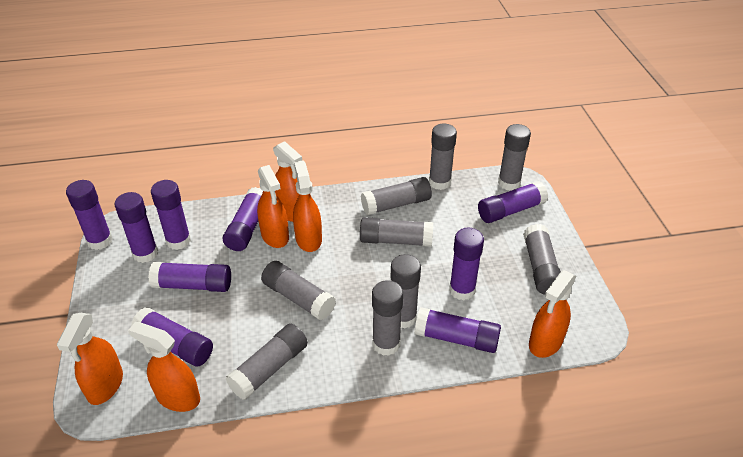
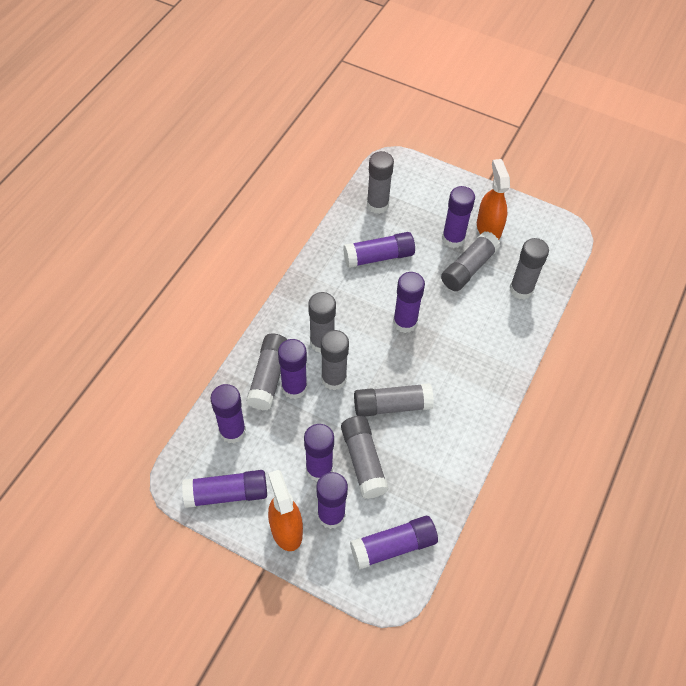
grey glue stick: [226,324,308,400] [261,261,336,320] [360,217,433,247] [361,177,432,216] [372,280,403,356] [391,254,421,329] [429,124,457,190] [498,124,531,191] [523,224,561,295] = 9 -> [246,334,288,410] [308,292,336,353] [321,330,349,391] [341,416,388,499] [354,383,434,417] [367,151,394,214] [441,231,500,291] [510,238,549,300] = 8
orange spray bottle: [57,313,123,405] [128,322,200,412] [257,165,289,248] [273,141,302,222] [293,161,322,252] [529,270,576,358] = 6 -> [268,470,303,551] [477,159,510,240] = 2

